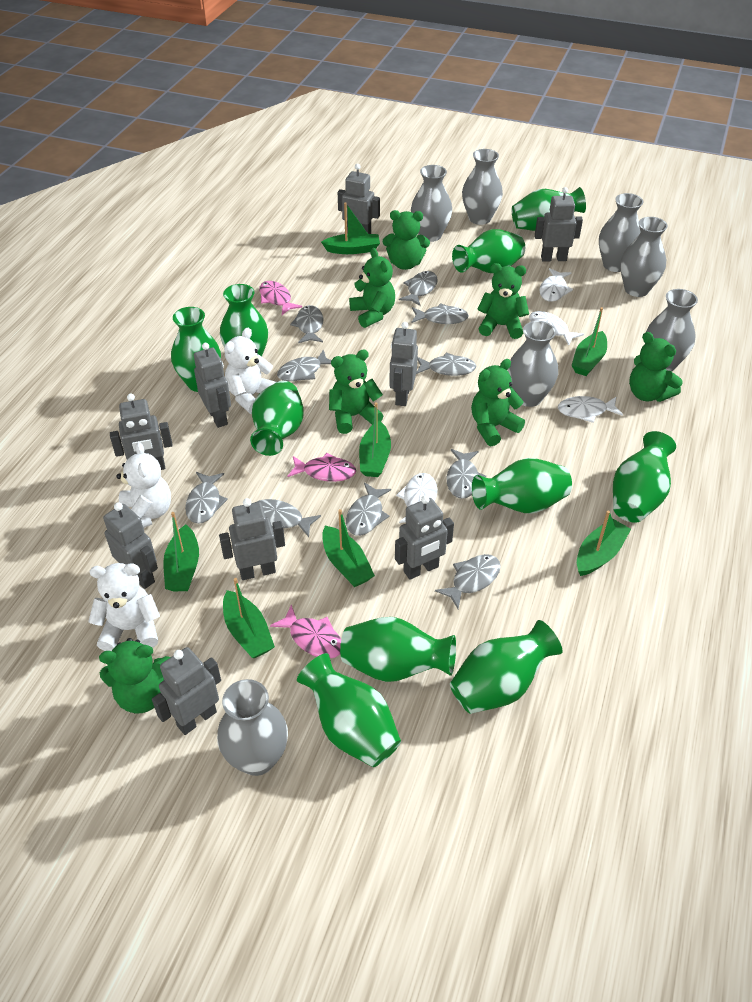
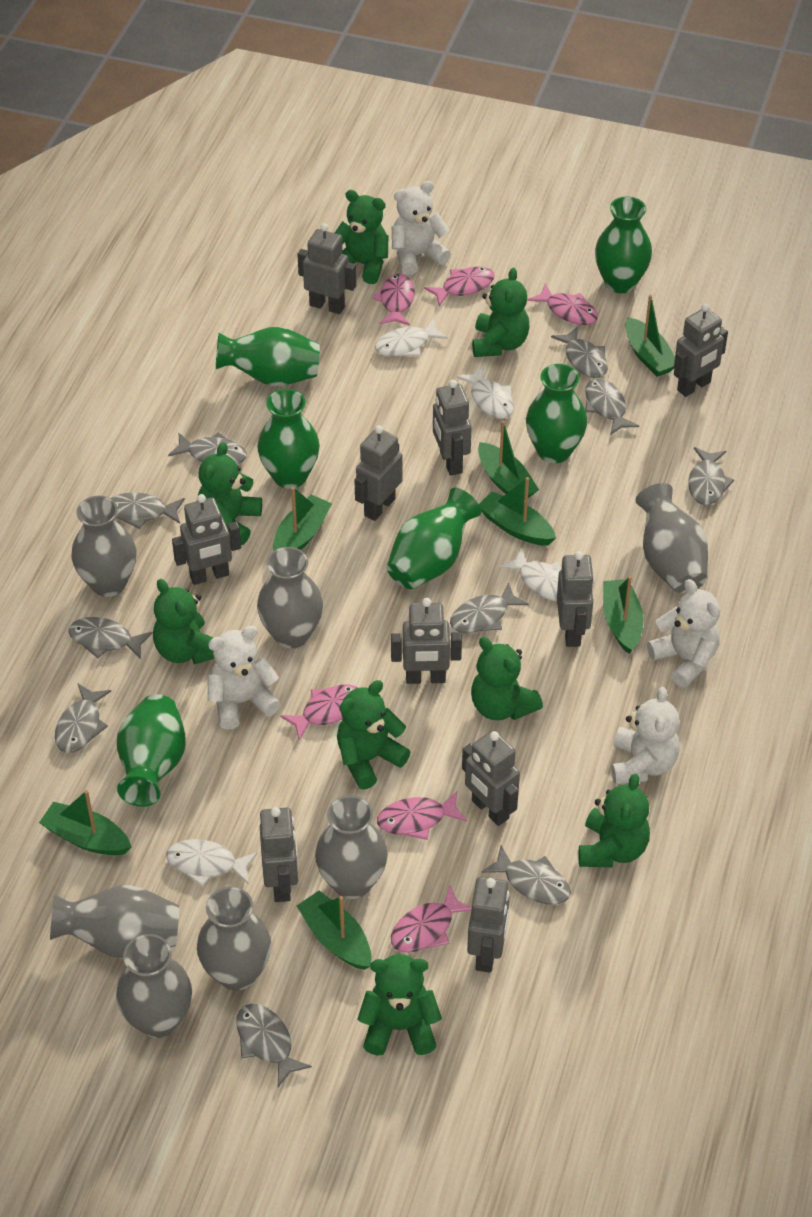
green teddy bear: [99,638,170,714] [329,349,383,434] [349,248,395,328] [383,210,430,270] [471,359,525,446] [477,263,529,339] [629,332,683,402] = 7 -> [153,579,214,664] [198,442,262,545] [335,190,388,284] [337,680,411,790] [358,954,442,1056] [471,637,543,721] [472,268,529,357] [579,773,650,867] = 8
green vase: [171,307,221,392] [220,284,268,357] [250,381,304,456] [297,653,401,767] [340,617,456,682] [450,620,563,714] [452,229,525,273] [472,458,572,513] [512,187,586,231] [613,431,676,523] = 10 -> [117,694,186,807] [216,327,320,386] [257,389,320,489] [386,488,481,589] [526,364,587,463] [595,196,652,293] = 6
grey robot: [103,502,158,589] [110,394,173,470] [152,647,221,735] [194,343,231,428] [219,498,285,580] [338,164,380,234] [389,322,418,406] [395,495,454,580] [535,187,583,261] = 9 -> [172,494,241,585] [260,807,298,902] [298,223,356,314] [355,425,403,521] [391,598,462,684] [433,380,472,476] [462,730,520,826] [467,877,509,973] [557,551,594,647] [674,304,728,397] = 10
pink fish: [259,281,302,315] [270,605,341,658] [287,453,356,482] = 3 -> [280,685,358,741] [372,273,415,326] [377,791,467,840] [391,885,472,953] [424,267,495,306] [528,283,598,325] = 6
white teddy bear: [88,563,160,651] [116,442,171,528] [224,328,276,414] = 3 -> [208,626,281,730] [392,181,451,275] [612,687,680,784] [647,579,720,688] = 4

